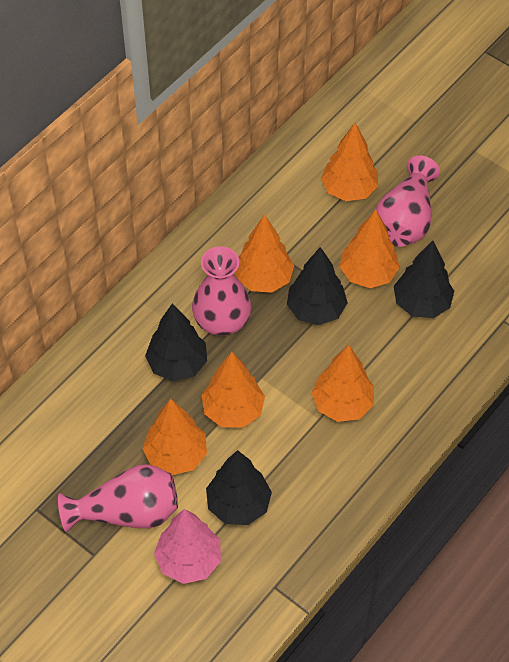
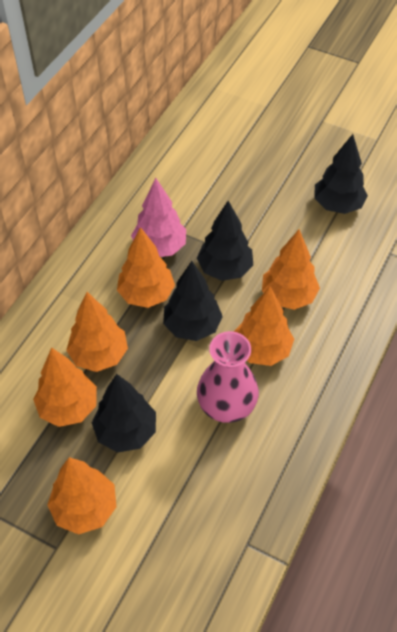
pink vase: [58,464,178,532] [192,246,251,336] [375,155,440,247] = 3 -> [197,331,259,423] = 1

